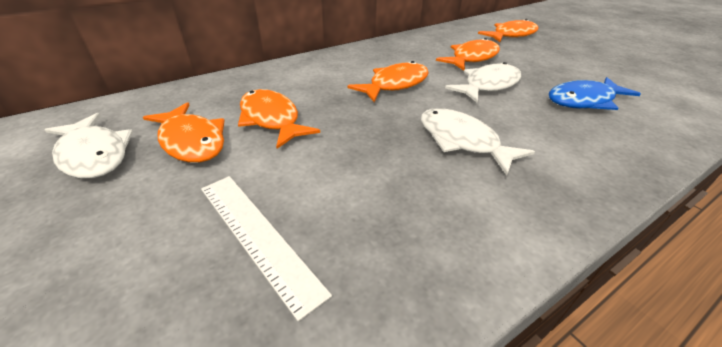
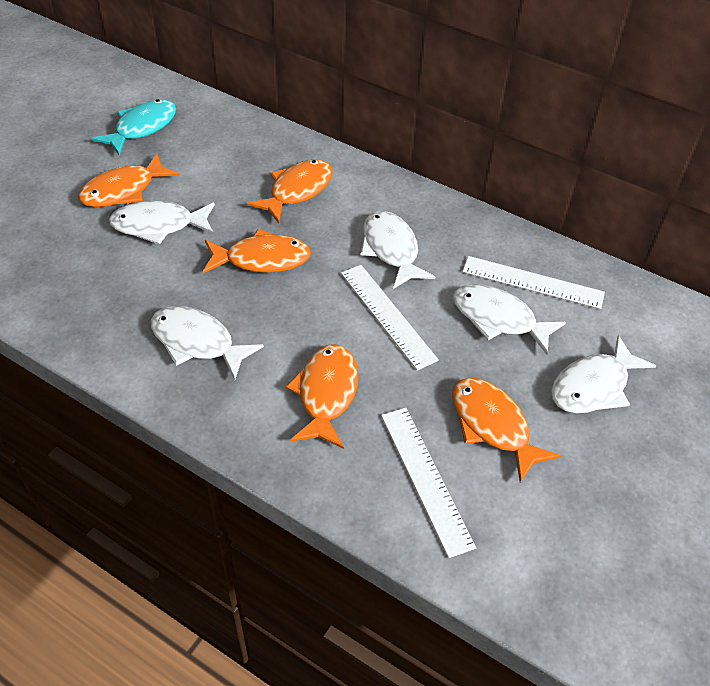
blue fish: [549,77,641,110] = 1 -> none = 0
turquoise fish: none = 0 -> [91,99,176,155] = 1
white fish: [45,113,133,179] [421,108,535,175] [445,62,521,103] = 3 -> [109,201,215,245] [151,306,264,380] [360,211,435,289] [453,284,566,355] [551,335,656,414] = 5
white ruler: [201,176,332,321] = 1 -> [341,265,439,371] [381,408,476,558] [462,256,605,309] = 3

